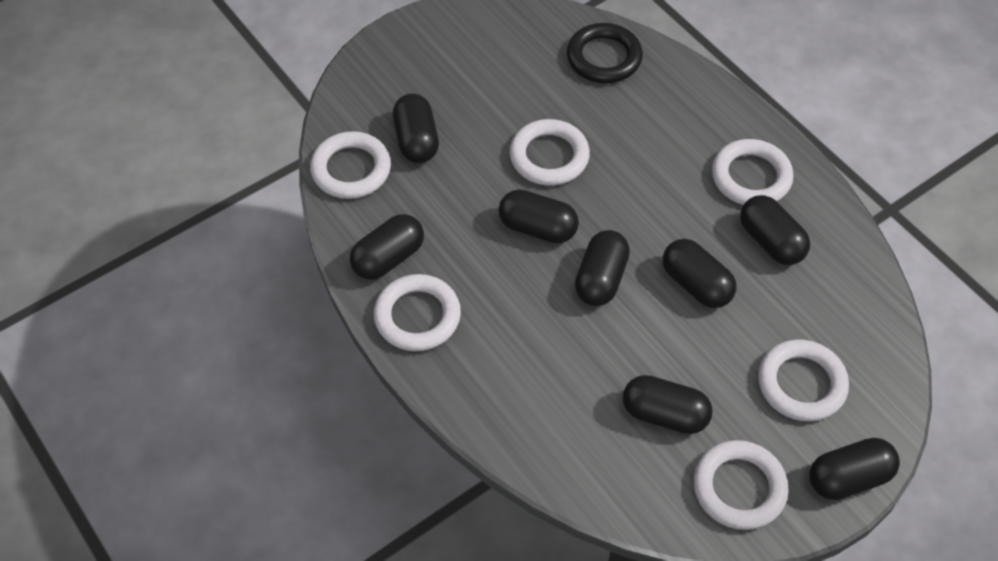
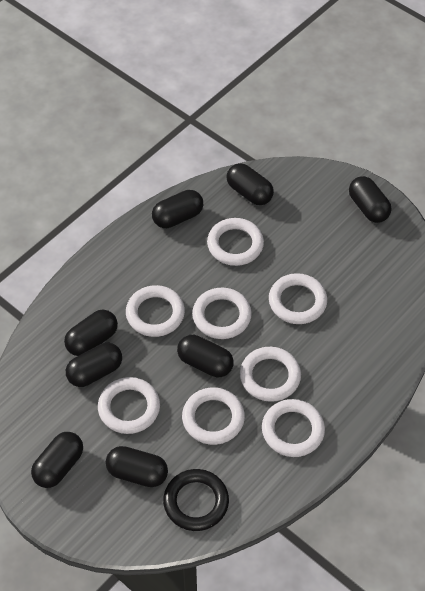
white ring: [310,131,391,199] [374,274,461,351] [509,119,590,186] [693,440,789,530] [712,139,793,205] [758,340,849,421] = 6 -> [98,377,160,434] [126,285,185,337] [182,387,245,445] [192,288,252,339] [207,218,264,266] [240,347,301,402] [262,399,325,457] [269,273,327,324] = 8

